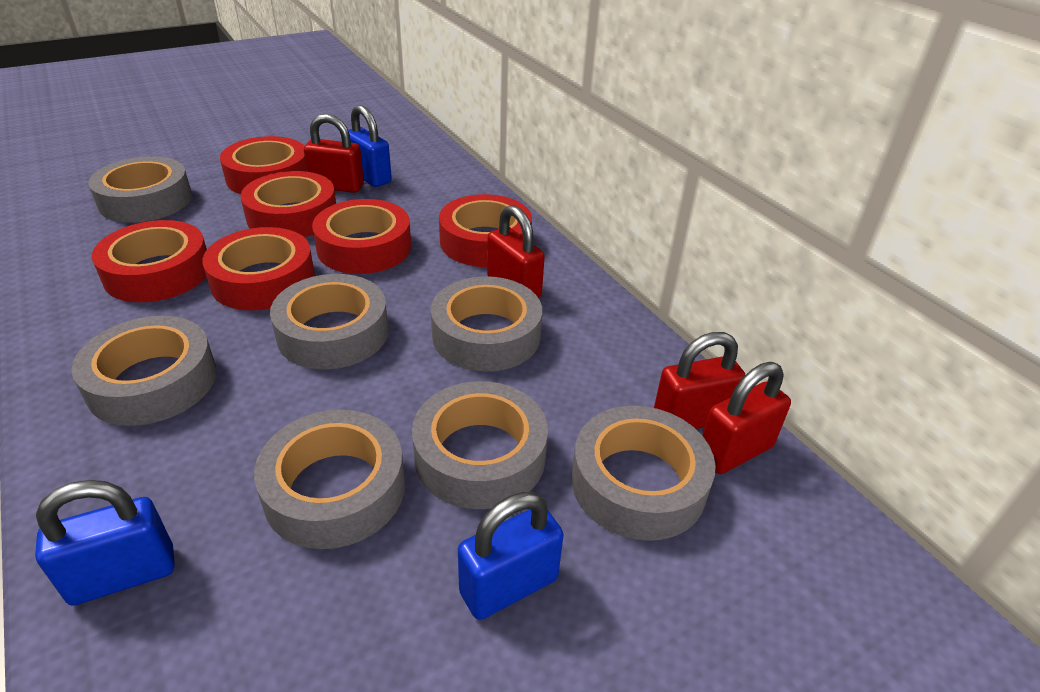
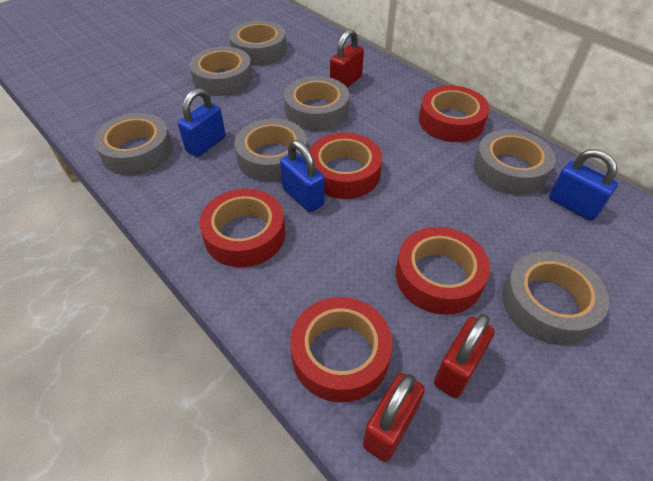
red padlock: [304,114,364,193] [487,205,545,298] [654,332,745,429] [702,362,791,474] = 4 -> [330,29,364,88] [363,373,425,462] [434,314,495,398] = 3
red tape: [92,220,207,302] [202,227,315,310] [220,136,307,194] [241,171,336,237] [312,199,411,274] [439,194,532,267] = 6 -> [199,189,285,267] [290,297,393,402] [309,132,382,199] [396,227,490,315] [419,85,489,142] = 5

